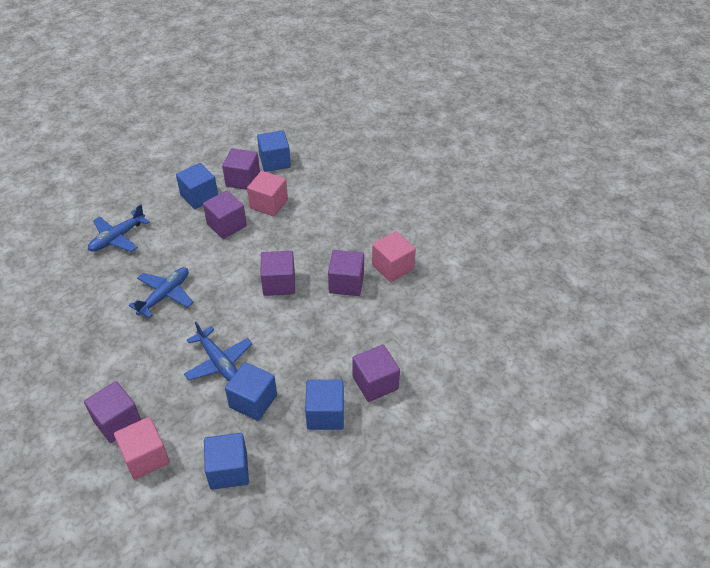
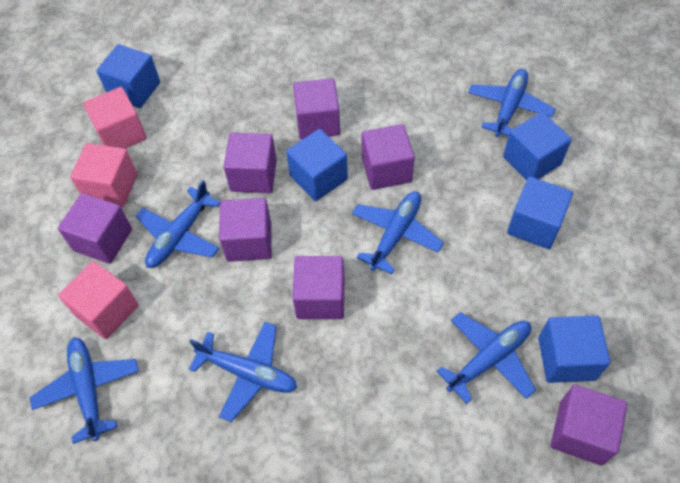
blue plane: [88,204,150,252] [129,267,193,318] [184,322,252,381] = 3 -> [30,337,139,444] [136,180,220,268] [189,322,297,422] [352,191,444,274] [437,312,536,404] [468,69,555,137] = 6
purple cube: [84,381,141,443] [203,191,247,239] [222,148,260,190] [260,251,295,296] [328,250,364,296] [352,345,400,402] = 6 -> [58,193,132,264] [219,198,272,262] [223,133,277,193] [292,256,344,319] [293,78,340,140] [362,124,415,190] [550,385,627,466] = 7

